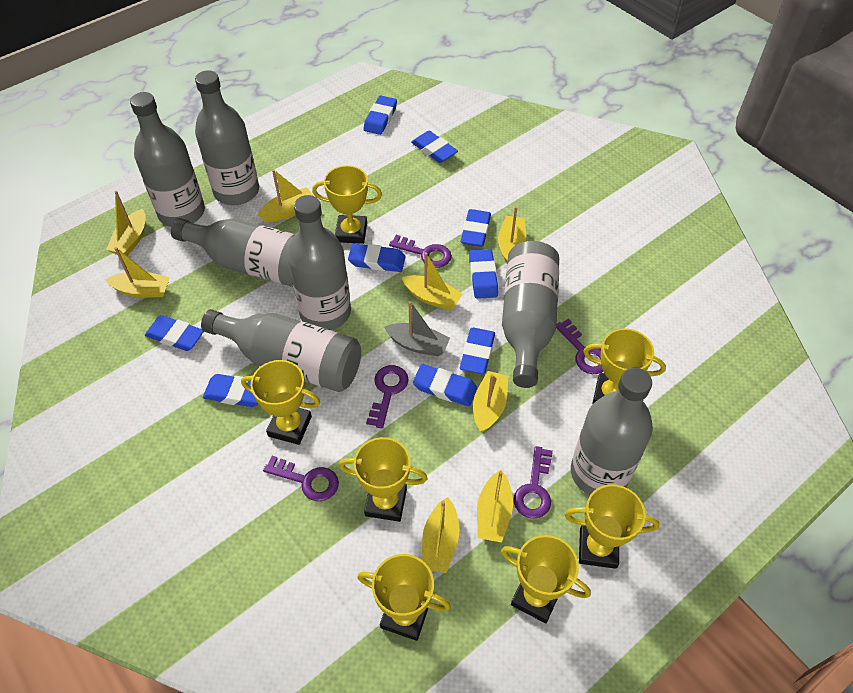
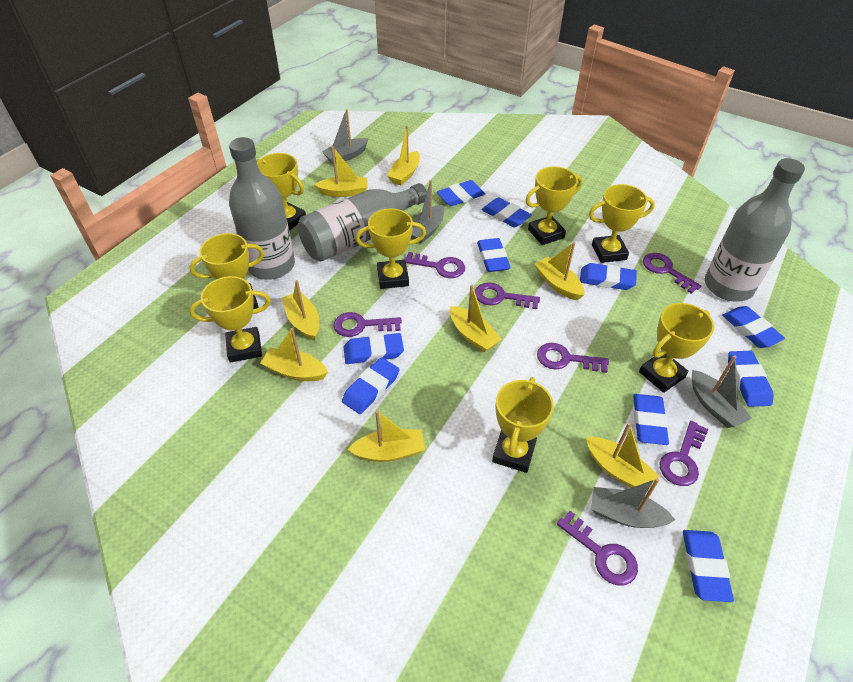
blue eraser: [145,315,204,351] [203,374,258,407] [348,244,405,272] [363,96,397,135] [411,131,458,163] [413,364,477,406] [460,328,495,374] [461,209,491,247] [469,249,498,299] = 9 -> [342,357,400,414] [344,333,404,364] [437,180,485,206] [477,238,511,272] [481,197,532,228] [580,263,637,290] [633,394,669,445] [683,530,734,602] [722,306,785,348] [728,351,774,407] = 10
grey boat: [384,301,450,356] = 1 -> [322,109,368,164] [411,180,444,244] [591,478,675,528] [692,355,752,428] = 4
grey bottle: [130,92,205,227] [171,218,295,287] [195,70,259,205] [201,309,361,392] [287,195,351,330] [502,241,559,388] [571,368,653,495] = 7 -> [229,137,295,280] [298,183,427,262] [705,158,805,302] = 3
purple key: [263,456,339,501] [366,365,409,428] [389,235,452,268] [513,446,553,518] [556,319,603,374] = 5 -> [333,312,402,337] [404,252,465,278] [475,282,540,309] [537,343,609,373] [557,511,638,586] [643,253,701,294] [659,421,708,486] = 7
yellow trophy: [241,360,320,445] [312,165,382,244] [339,437,428,522] [357,554,451,641] [501,535,591,623] [565,484,659,569] [583,329,666,404] = 7 -> [189,233,264,309] [189,276,271,363] [257,153,306,231] [355,208,426,289] [492,377,554,473] [525,166,582,245] [589,184,655,263] [639,303,714,393] = 8

